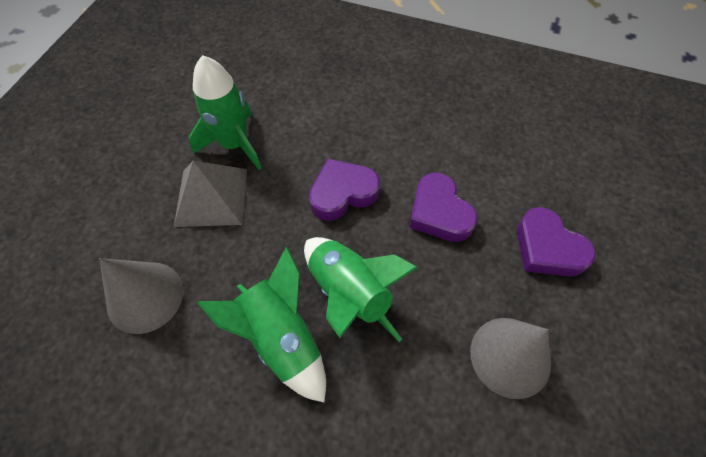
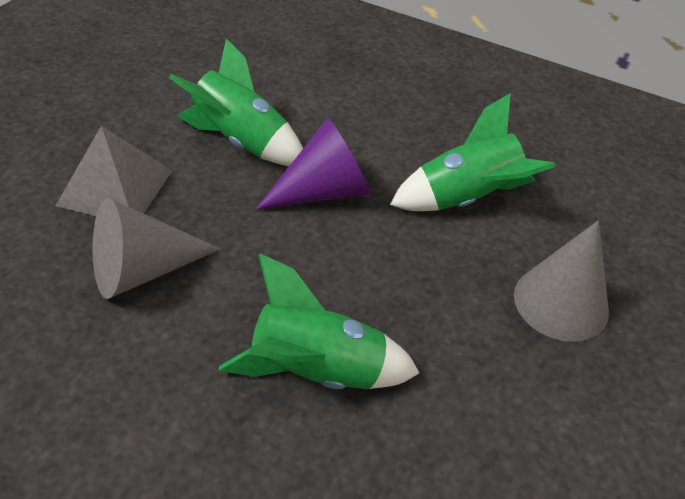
purple cone: none = 0 -> [256,118,370,210] = 1
purple heart: [309,159,380,221] [409,173,477,242] [517,207,596,277] = 3 -> none = 0

